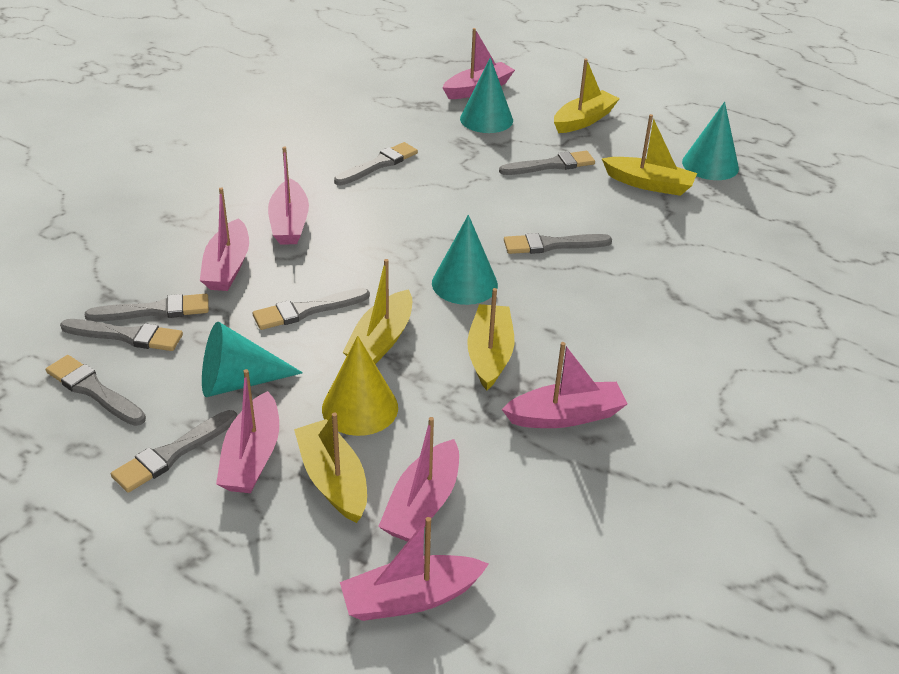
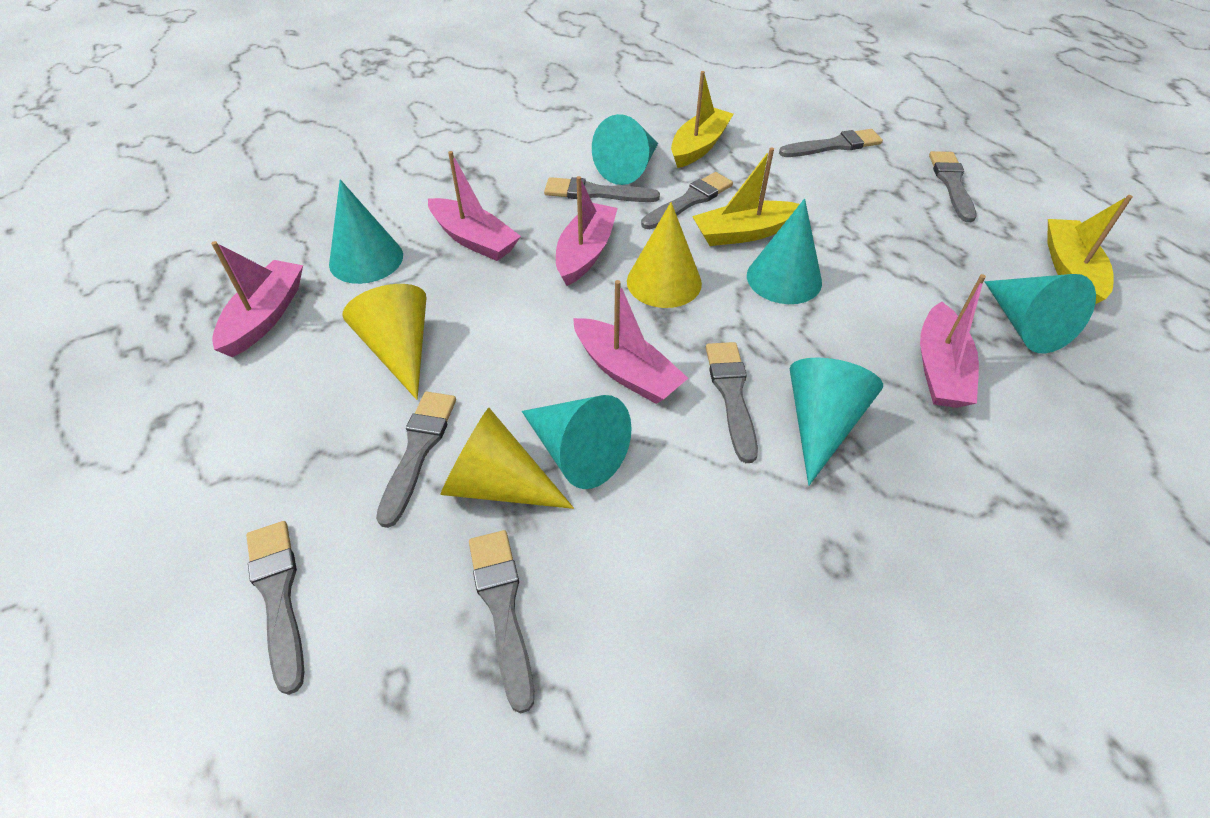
pink boat: [200,187,249,291] [216,369,279,493] [268,146,309,245] [340,517,489,621] [378,417,459,542] [442,28,515,99] [502,342,628,428] = 7 -> [211,241,303,357] [428,151,521,261] [556,176,618,286] [573,280,688,404] [920,274,986,408] = 5
turquoise cone: [202,322,303,397] [432,215,498,305] [460,57,513,133] [682,102,739,180] = 4 -> [329,179,403,284] [522,395,632,489] [592,114,658,185] [747,199,822,304] [790,358,883,486] [985,274,1096,353] = 6
yellow boat: [294,412,367,523] [343,259,412,364] [467,288,514,390] [554,58,620,133] [602,114,697,196] = 5 -> [671,71,734,168] [692,147,800,246] [1047,195,1133,304] = 3
yellow cone: [322,336,398,436] = 1 -> [343,284,426,400] [440,408,574,509] [627,202,702,308] = 3

